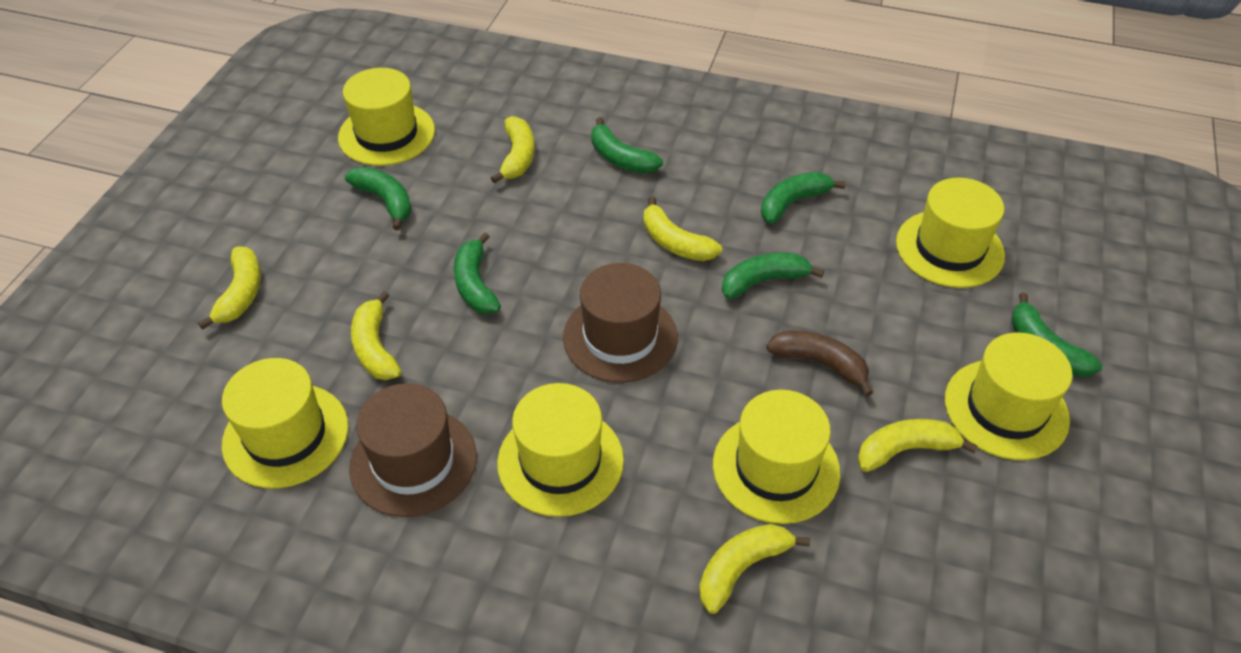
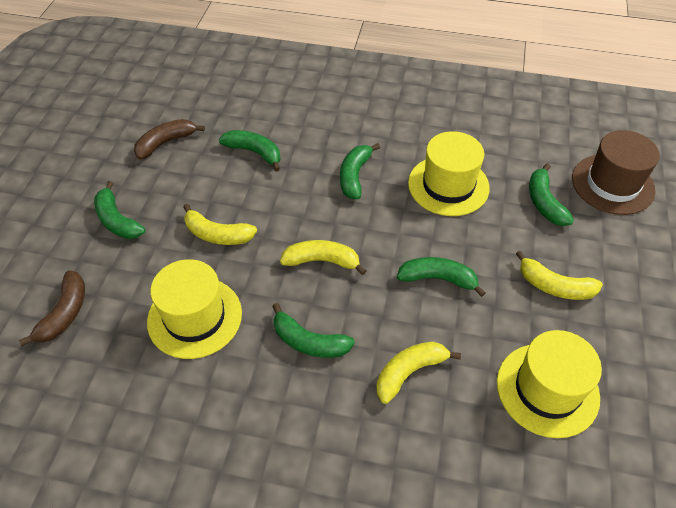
brown banana: [766,330,873,396] = 1 -> [19,270,85,346] [134,119,205,160] = 2
brown hat: [349,383,477,517] [563,263,678,383] = 2 -> [572,130,660,215] = 1
yellow banana: [198,246,261,330] [351,291,401,380] [491,116,535,184] [643,197,722,261] [699,524,810,614] [857,419,978,472] = 6 -> [183,204,257,245] [280,240,366,275] [376,342,461,404] [516,251,603,300] = 4
yellow hat: [222,358,348,488] [338,68,435,166] [497,383,624,517] [713,390,840,524] [896,177,1005,288] [945,333,1072,460] = 6 -> [147,259,242,359] [408,131,490,216] [497,330,602,438] = 3

